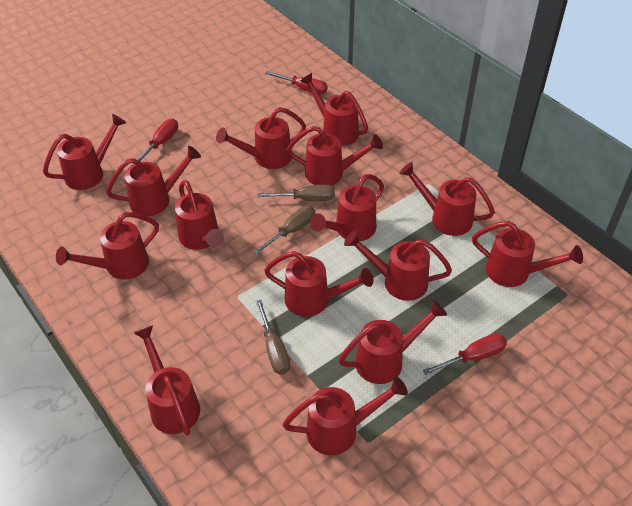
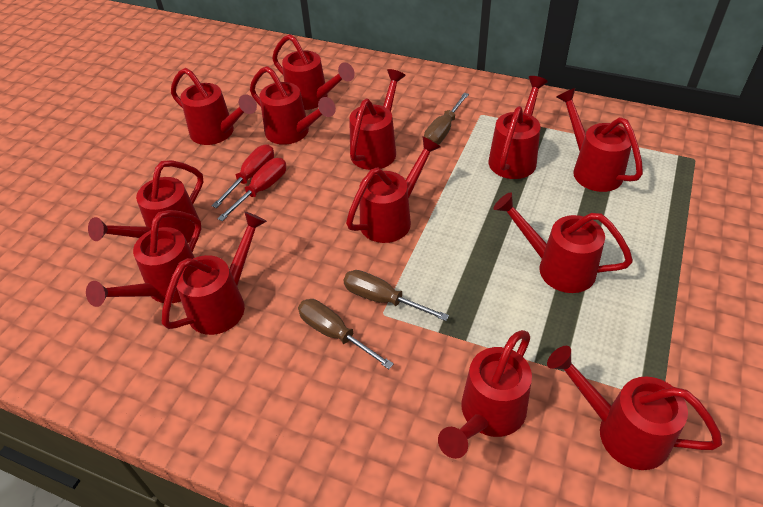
red screwdriver: [132,119,178,165] [265,71,327,95] [423,333,507,375] = 3 -> [212,145,274,208] [217,158,286,221] = 2
red watering can: [43,114,126,190] [56,212,159,279] [106,146,201,216] [134,325,200,436] [175,180,224,250] [216,107,306,169] [264,251,373,317] [283,376,408,455] [287,126,383,185] [300,73,368,146] [310,174,384,241] [339,300,447,384] [344,231,452,301] [399,162,495,236] [472,221,583,287] = 15 -> [86,210,202,307] [88,160,203,243] [162,212,267,335] [171,68,257,145] [250,66,336,145] [272,34,355,110] [346,136,441,243] [349,69,406,170] [438,330,532,459] [489,76,548,179] [494,192,633,293] [547,346,722,470] [556,88,643,192] = 13

